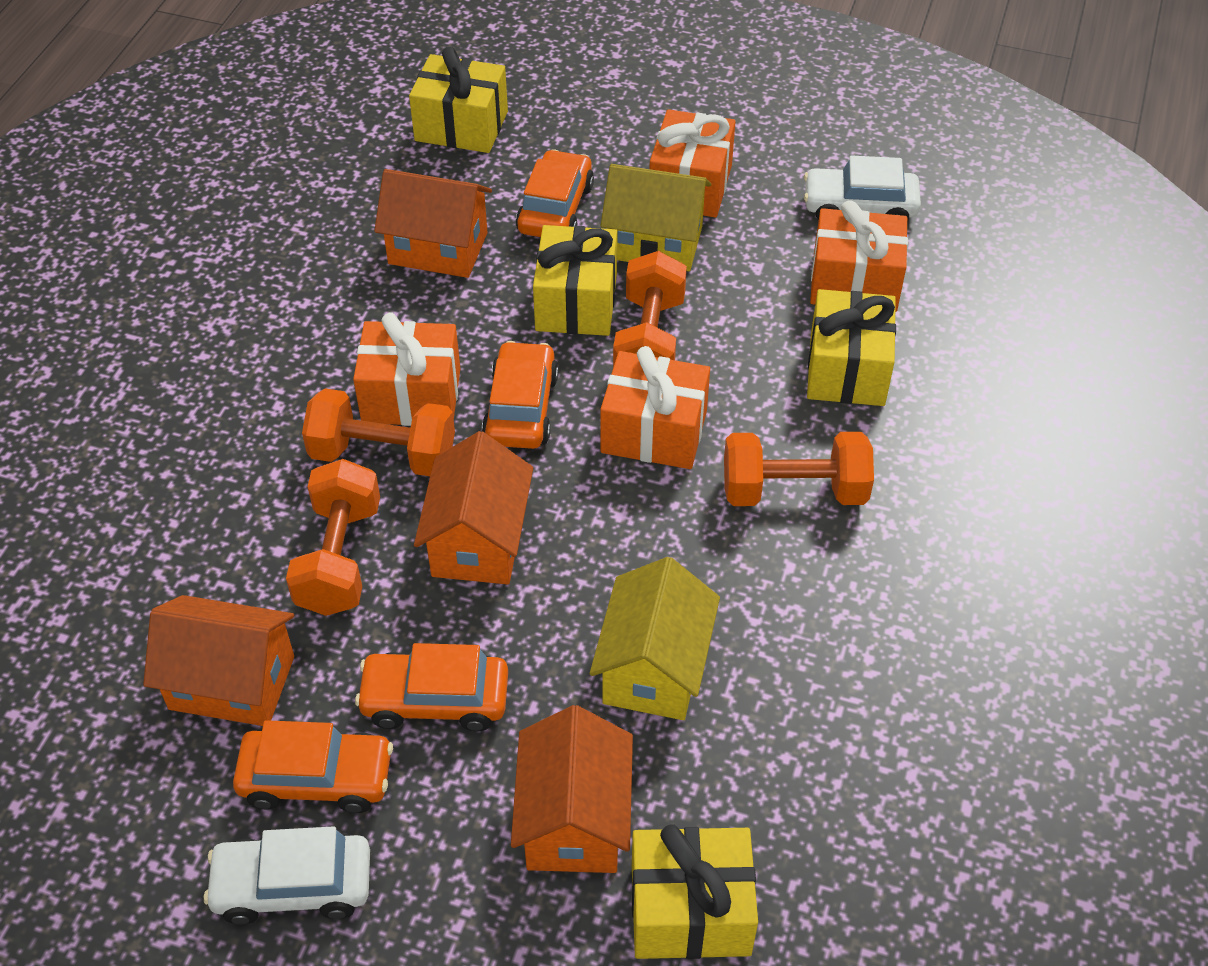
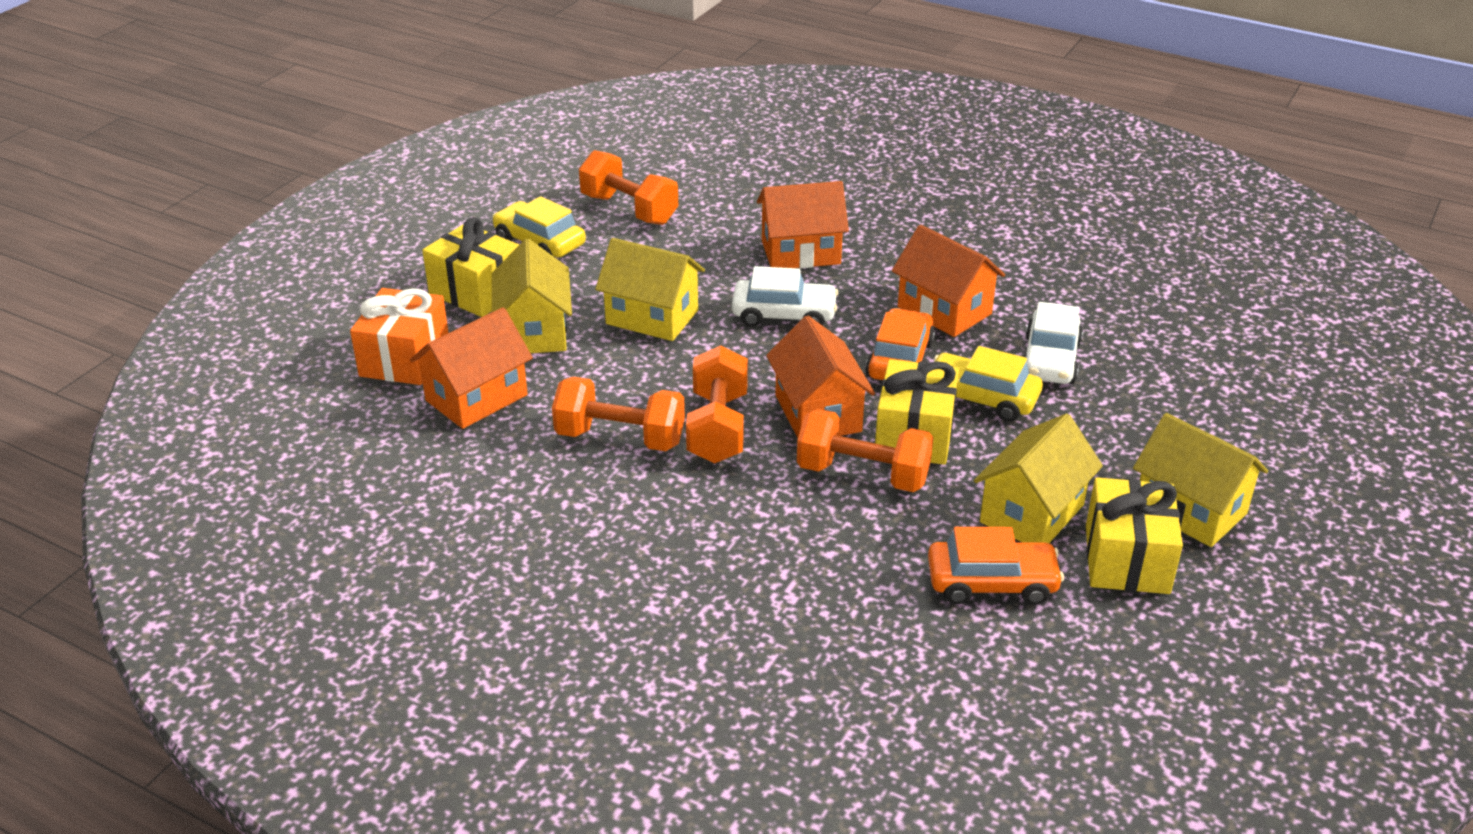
orange car: [233,720,393,813] [355,643,508,732] [482,341,559,449] [516,149,594,237] = 4 -> [865,308,935,380] [928,527,1064,605] = 2
orange gift: [353,313,460,426] [600,346,710,469] [650,109,736,218] [810,200,908,312] = 4 -> [350,288,449,385] = 1
yellow car: none = 0 -> [492,196,586,258] [934,346,1043,422] = 2
yellow gift: [409,47,508,153] [533,225,617,336] [632,824,758,959] [807,289,896,406] = 4 -> [422,217,519,317] [875,359,959,465] [1086,477,1183,594] = 3
yellow house: [590,557,720,720] [600,164,711,271] = 2 -> [492,239,572,353] [595,238,705,341] [974,413,1103,543] [1133,413,1268,547] = 4

